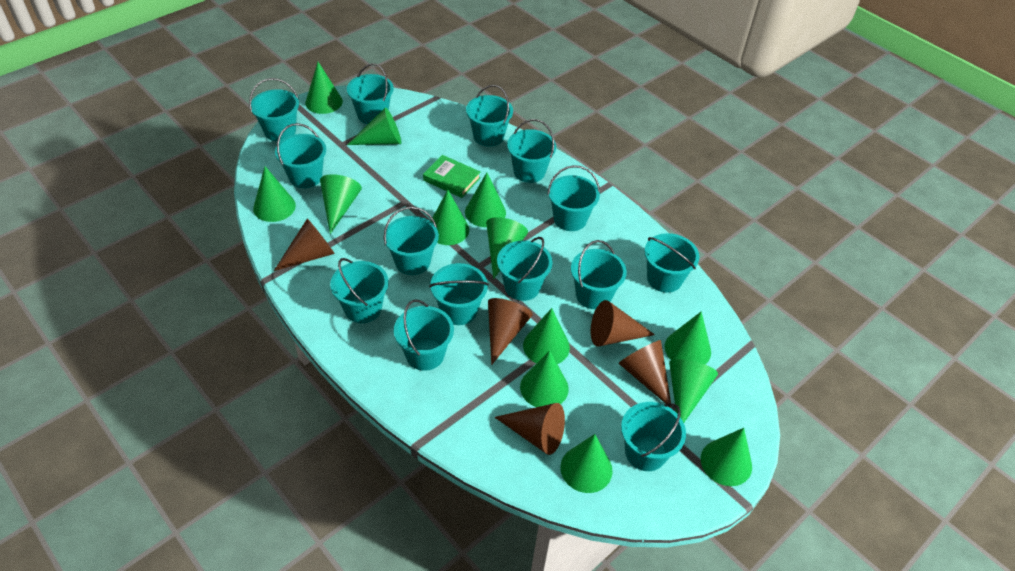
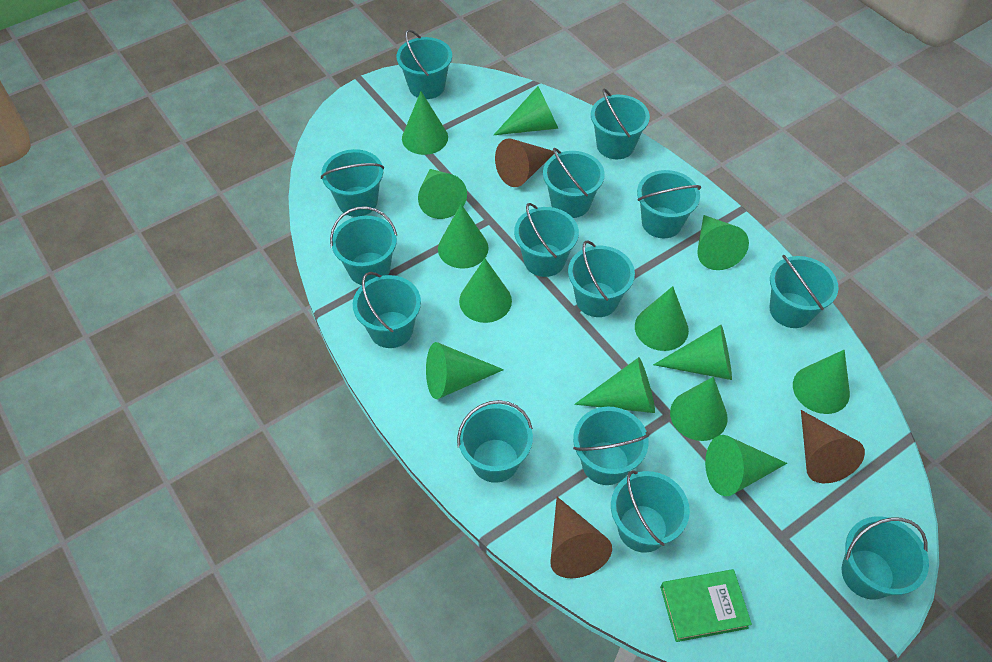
brown cone: [274,219,335,271] [488,298,533,365] [494,403,565,455] [590,300,655,347] [618,340,672,409] = 5 -> [495,138,554,187] [550,497,612,578] [801,410,865,483] = 3

